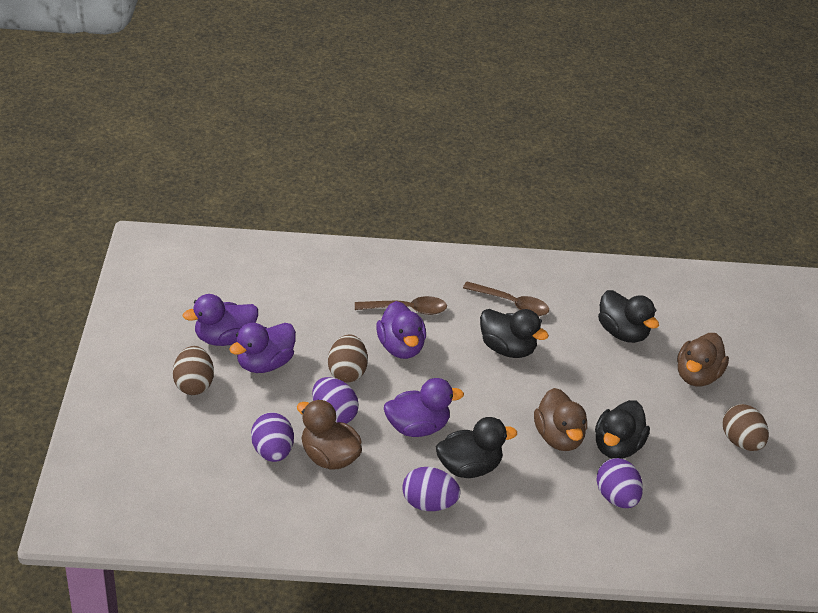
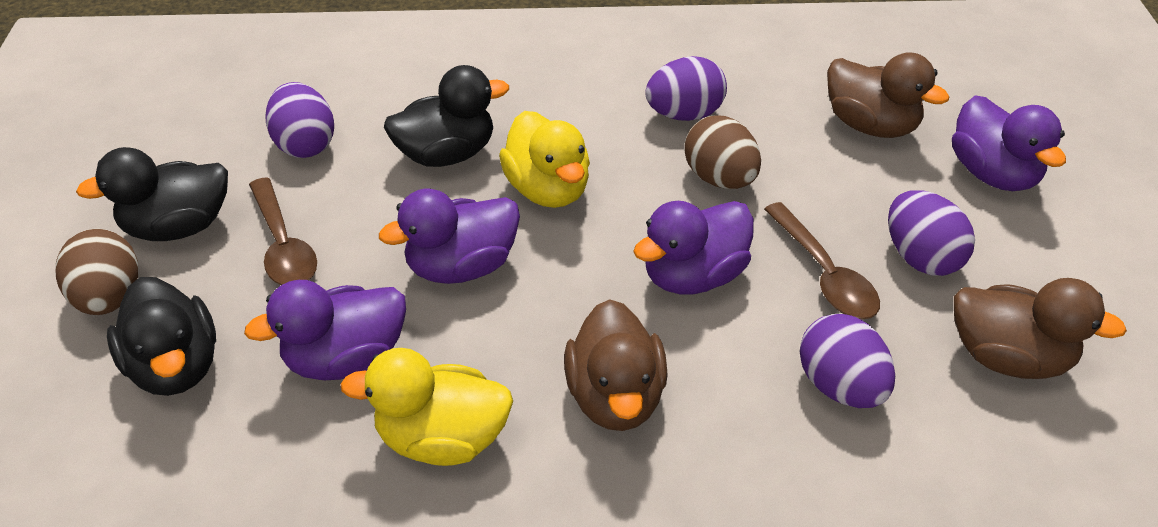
black duck: [436,417,517,478] [480,309,549,358] [595,400,650,459] [598,290,659,343] = 4 -> [76,147,228,241] [107,277,216,396] [384,65,509,167] = 3
brown egg: [173,346,214,395] [328,334,368,383] [723,404,769,451] = 3 -> [55,229,138,315] [684,115,761,189] = 2
yellow duck: none = 0 -> [340,348,513,466] [499,111,590,208] = 2

